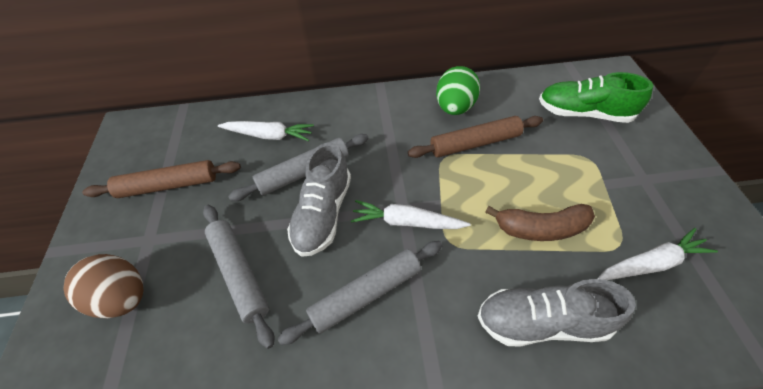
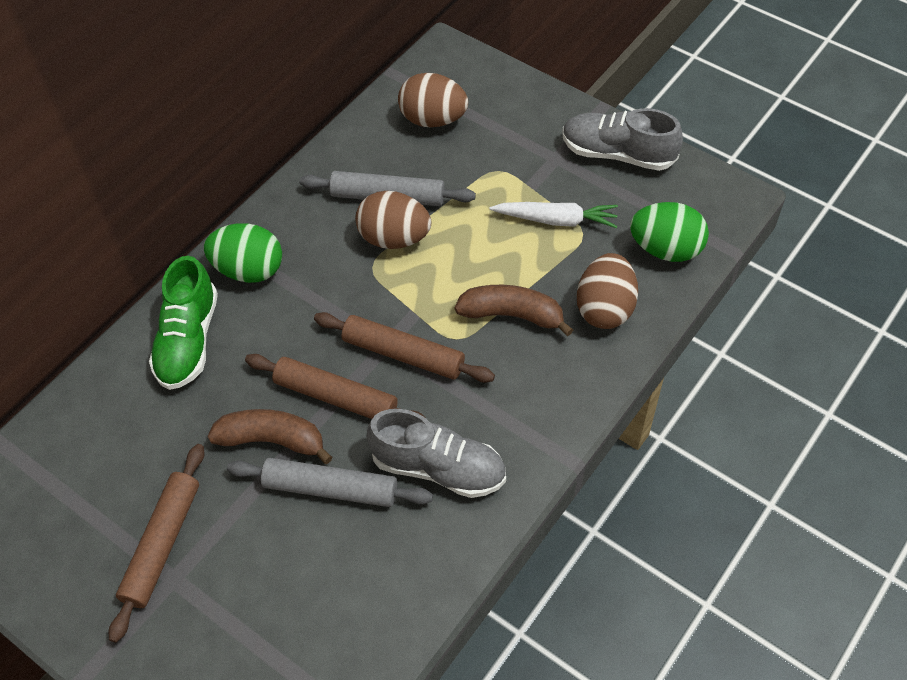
brown banana: [485,204,595,241] = 1 -> [208,409,333,464] [455,285,573,336] = 2
brown egg: [63,254,144,318] = 1 -> [355,191,431,249] [398,73,468,127] [577,253,638,329] = 3
brown rolling pin: [82,160,241,198] [408,116,543,158] = 2 -> [109,444,204,643] [245,354,425,419] [314,312,495,383] = 3
green egg: [436,66,480,115] = 1 -> [204,223,282,283] [630,202,709,262] = 2
grey rolling pin: [203,205,274,349] [228,134,369,201] [278,241,443,345] = 3 -> [227,458,433,507] [299,171,476,206] = 2
white carrot: [218,121,314,141] [351,200,471,229] [597,228,718,280] = 3 -> [489,202,618,228] = 1

